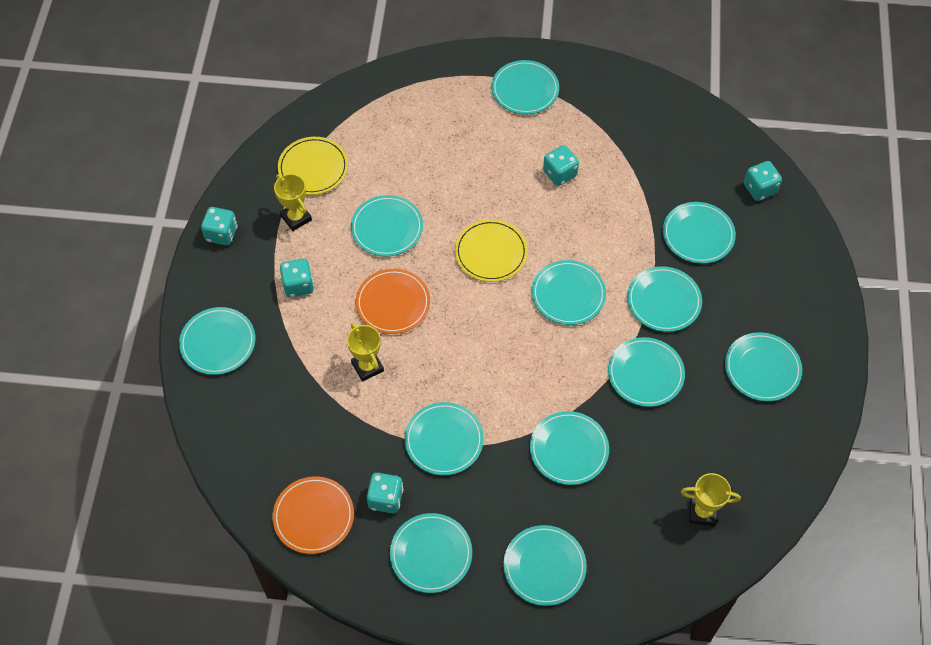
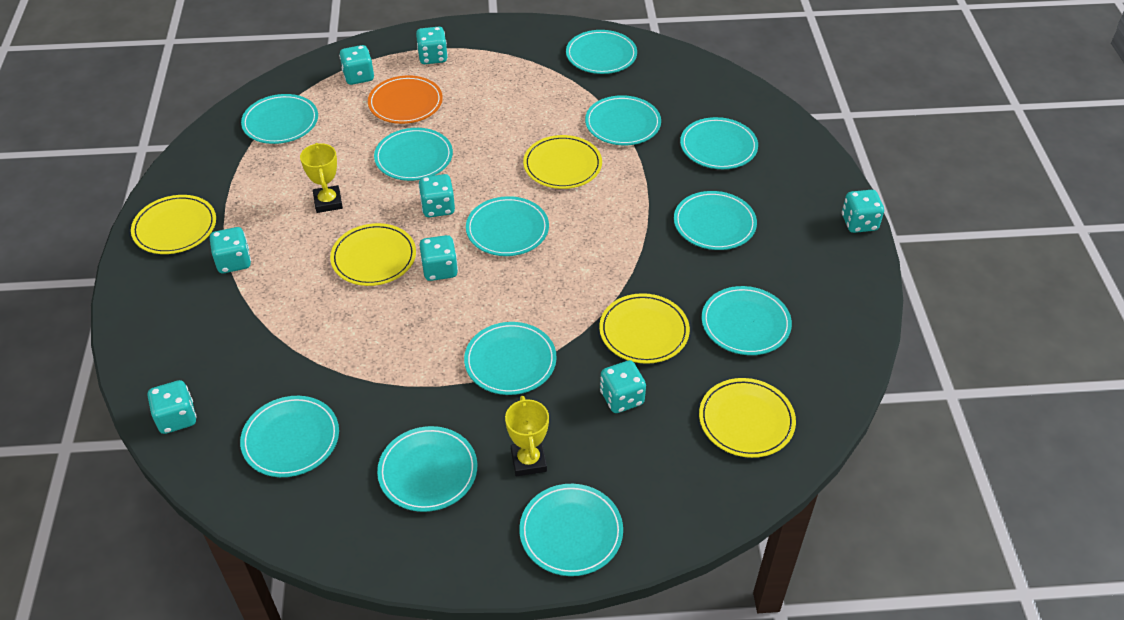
orange plate: [272,476,354,554] [356,269,430,334] = 2 -> [368,75,443,124] = 1
turquoise dice: [201,207,237,245] [280,258,314,297] [367,473,403,513] [543,145,579,186] [744,161,782,201] = 5 -> [148,380,197,434] [210,227,251,273] [339,45,374,85] [416,27,448,64] [418,174,455,217] [420,235,458,281] [600,360,646,413] [842,190,884,233] = 8
yellow plate: [278,137,348,195] [455,219,528,282] = 2 -> [131,195,216,254] [330,223,416,286] [523,135,602,189] [599,293,690,364] [699,378,796,458] = 5
yellow trophy: [274,174,312,231] [347,323,384,382] [681,473,741,526] = 3 -> [300,143,343,213] [505,396,549,476] = 2

